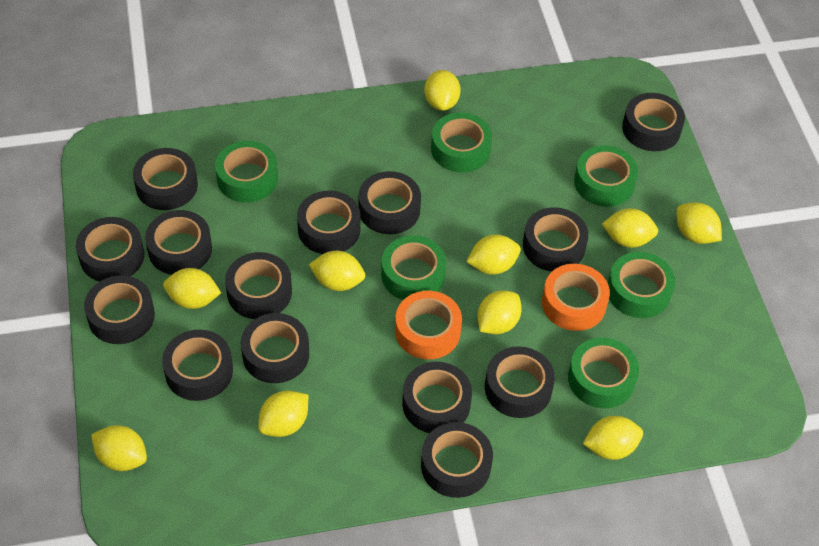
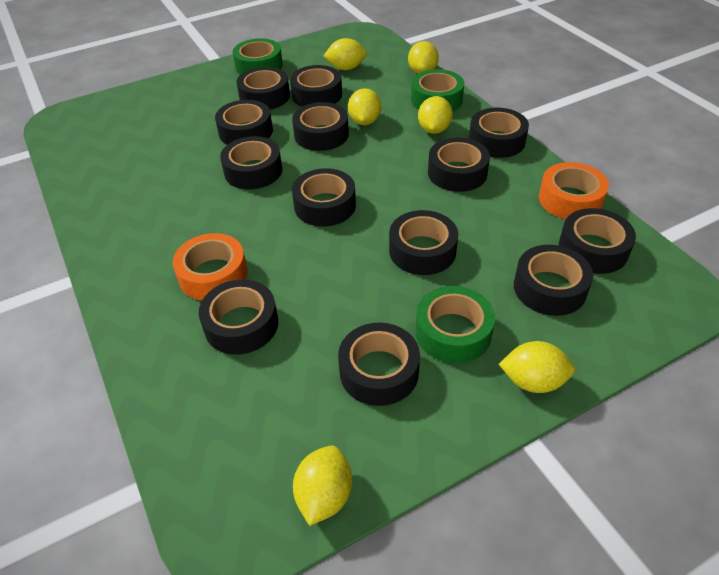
black tape: [76,217,144,281] [84,276,155,344] [133,148,198,210] [145,210,212,275] [162,330,233,401] [225,252,292,319] [241,313,309,383] [297,191,360,254] [359,171,421,234] [402,362,472,433] [421,422,493,498] [485,346,555,418] [523,207,588,272] [622,93,685,151] = 14 -> [199,279,278,355] [215,100,273,145] [220,136,282,189] [237,67,290,110] [290,65,342,107] [292,102,349,151] [292,168,356,227] [338,323,420,406] [389,210,458,275] [428,137,490,192] [469,108,529,158] [514,245,593,316] [559,208,636,274] = 13
green tape: [215,141,278,203] [381,235,446,300] [431,112,492,172] [568,337,639,408] [574,145,638,207] [608,252,675,318] = 6 -> [233,38,283,75] [411,69,464,111] [416,286,495,363] = 3
yellow lemon: [91,425,147,471] [163,268,221,309] [258,391,308,437] [309,251,365,291] [424,70,461,111] [466,234,521,275] [477,290,522,334] [583,416,643,460] [602,208,658,248] [676,202,722,244] = 10 -> [293,445,352,526] [323,38,367,70] [348,88,381,125] [408,41,439,74] [418,96,453,134] [499,341,575,393] = 6

